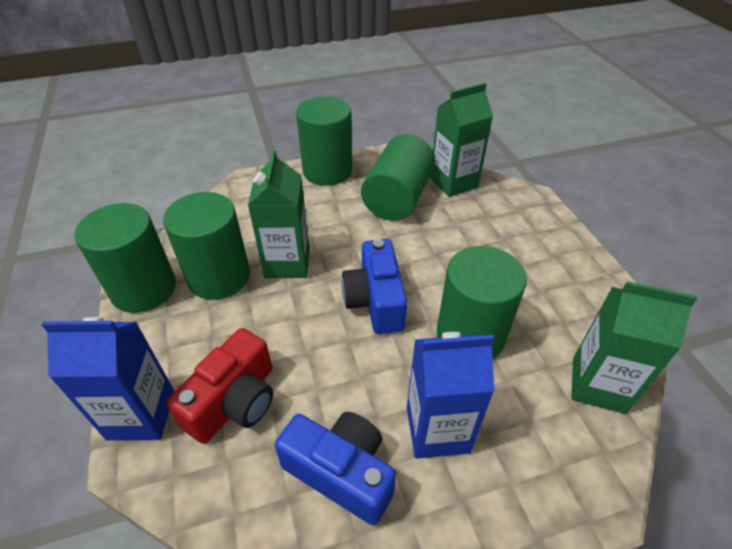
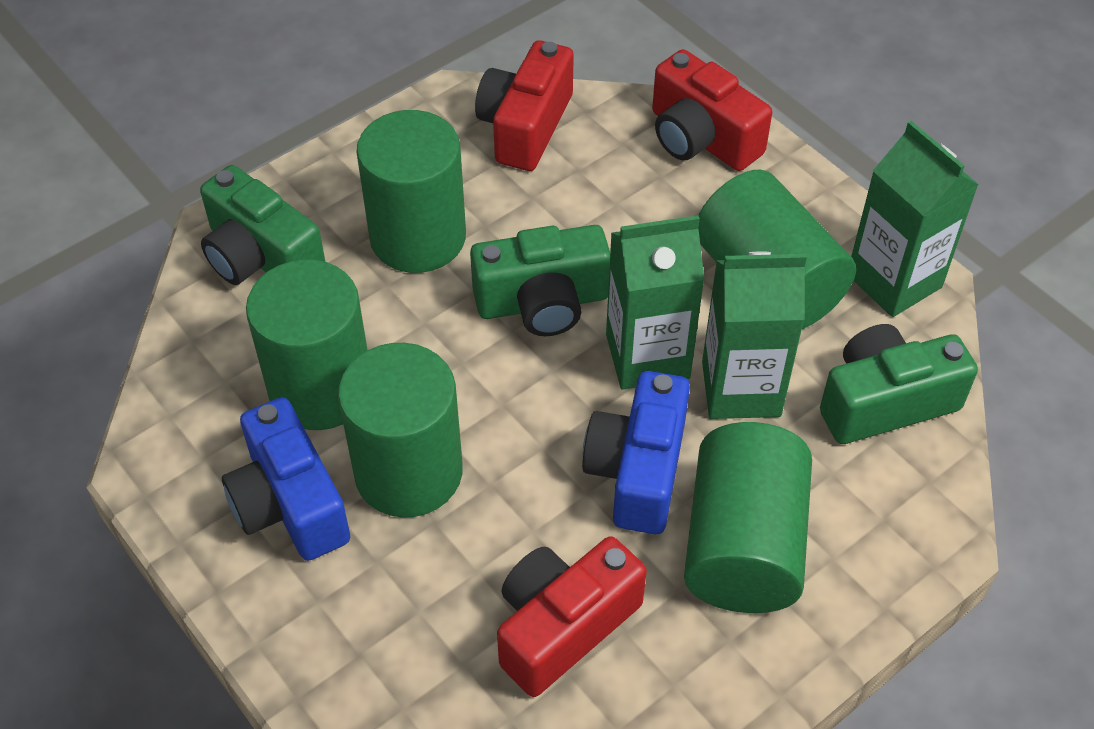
blue carton: [41,317,174,441] [407,332,494,459] = 2 -> none = 0
green camera: none = 0 -> [200,165,325,285] [470,225,610,336] [820,324,978,444] = 3
red camera: [166,328,273,444] = 1 -> [475,40,574,171] [497,536,647,697] [652,49,772,171] = 3

